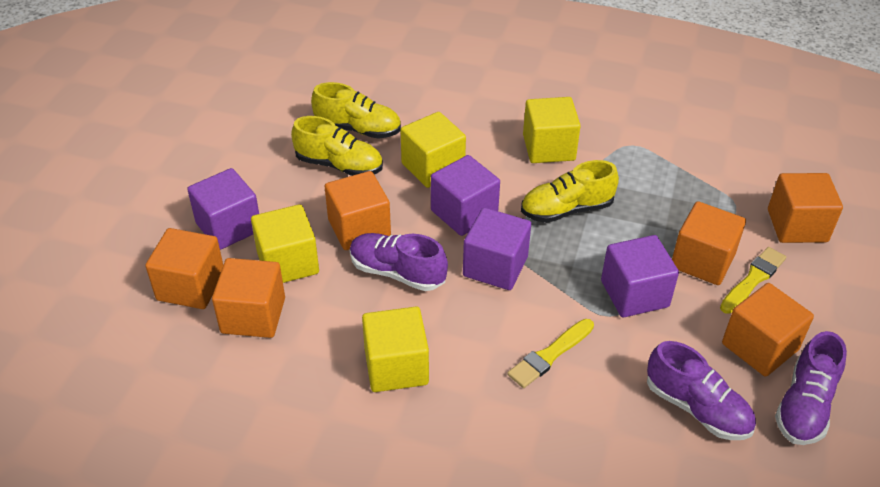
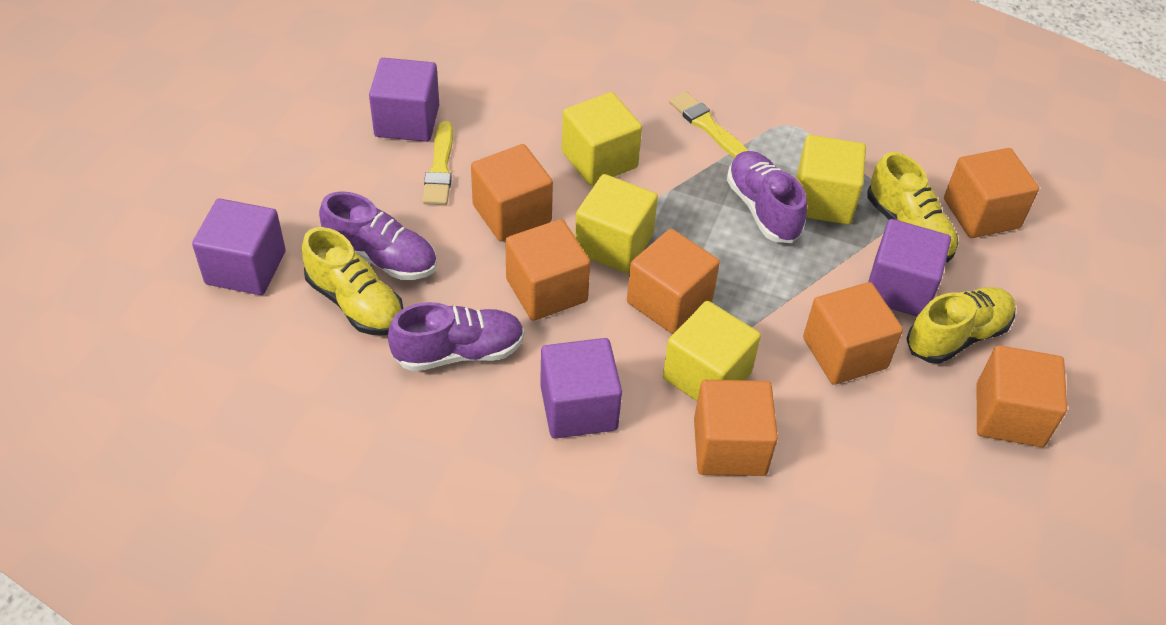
orange cube: [145,228,223,309] [212,258,285,338] [325,171,391,250] [672,201,746,285] [722,283,814,377] [768,173,843,243] = 6 -> [471,144,553,242] [505,219,591,321] [627,229,720,334] [694,380,778,476] [803,282,903,385] [944,148,1039,238] [977,345,1067,447] = 7

